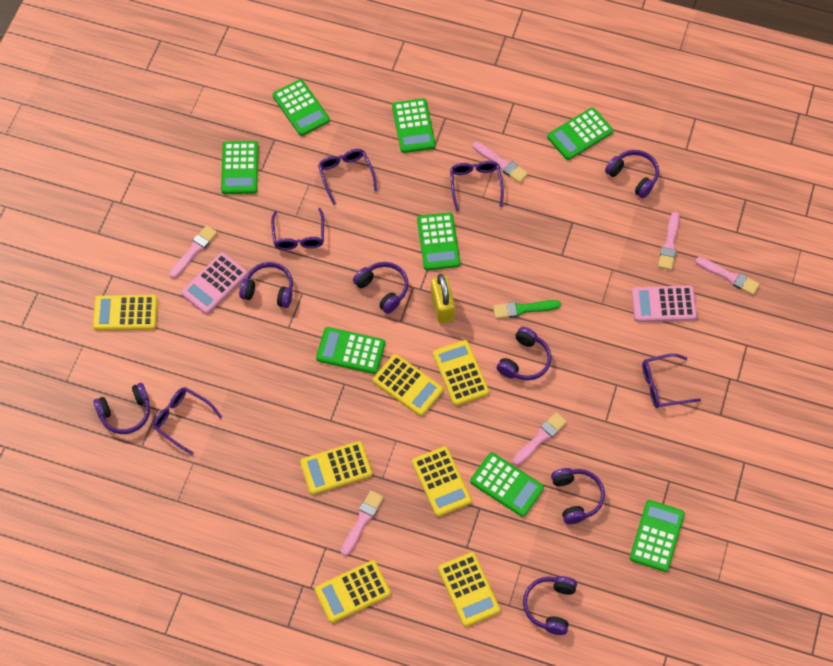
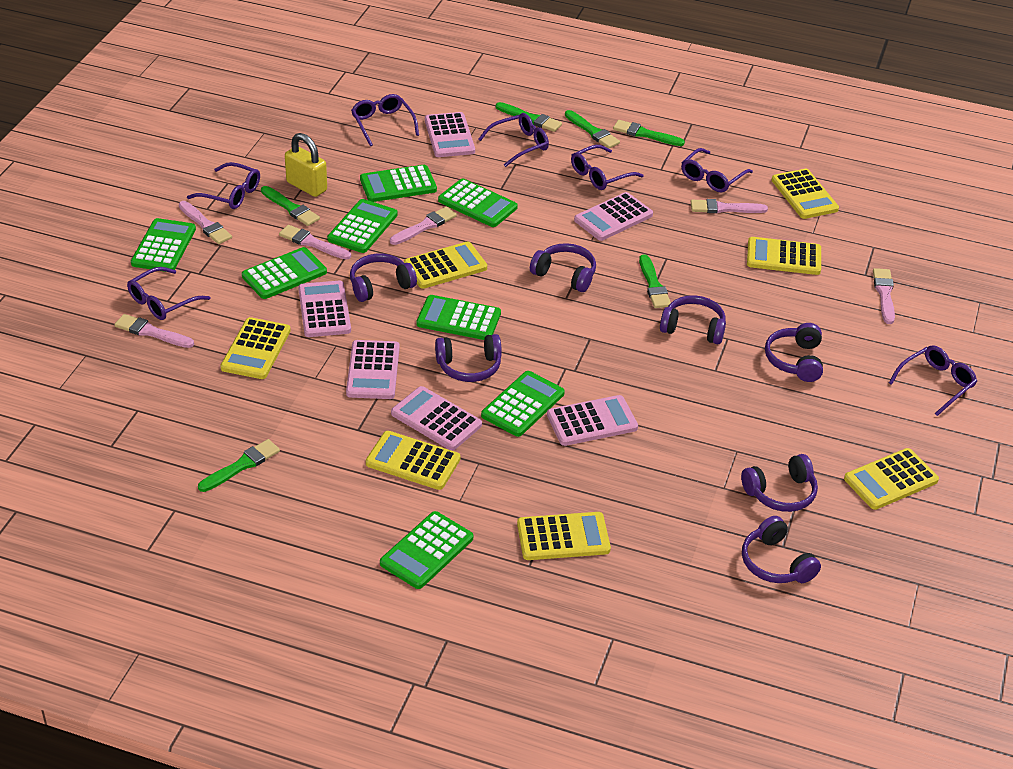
green brush: [493,300,561,319] = 1 -> [198,439,280,492] [261,186,320,226] [496,102,562,132] [565,110,620,148] [613,120,685,146] [639,254,671,308] = 6
pink calculator: [181,252,248,315] [632,285,697,322] = 2 -> [298,281,351,337] [346,340,400,399] [391,386,482,451] [425,112,475,157] [547,395,638,446] [574,192,653,241] = 6
purple glasses: [153,387,222,455] [271,208,324,250] [318,149,377,205] [450,161,504,211] [642,354,701,408] = 5 -> [127,267,210,320] [187,162,260,209] [351,94,419,147] [478,113,549,167] [571,145,644,190] [681,148,753,192] [889,345,977,416] = 7

